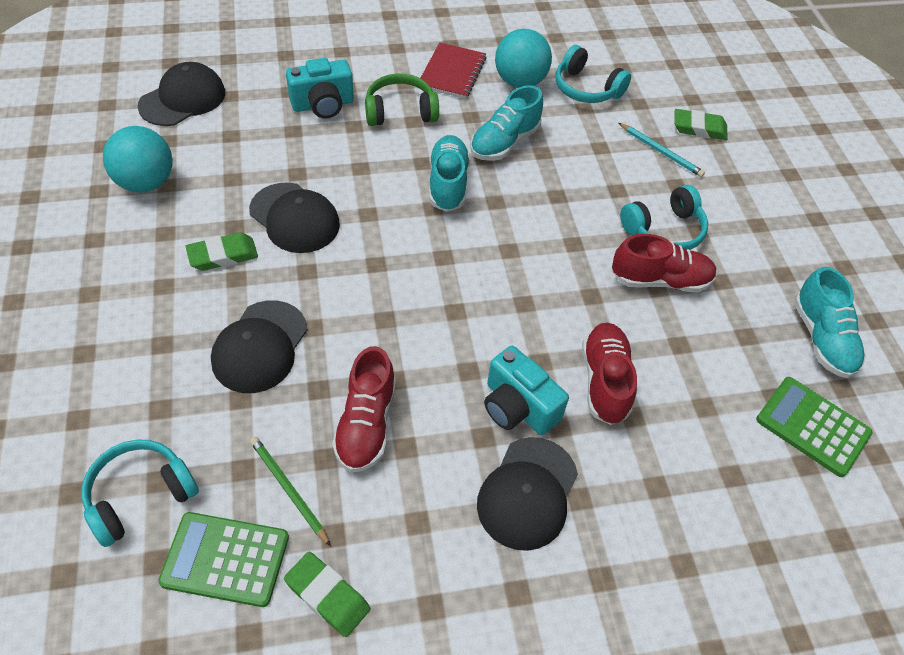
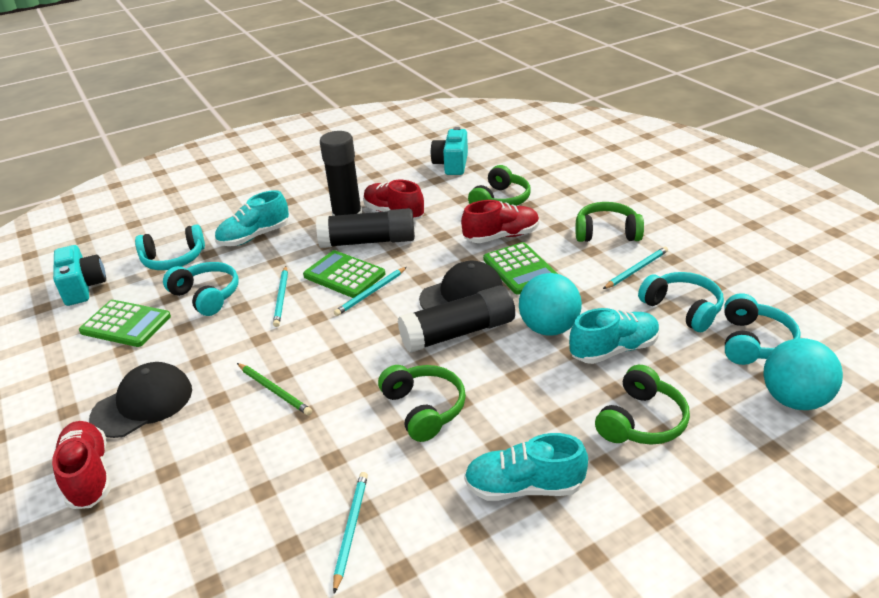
black cap: [137,62,225,126] [211,300,308,393] [249,182,340,253] [477,437,578,551] = 4 -> [89,362,192,438] [419,261,503,310] = 2
black glue stick: none = 0 -> [316,208,415,248] [320,131,362,216] [398,285,515,353] = 3
green calculator: [158,512,289,607] [756,377,873,477] = 2 -> [79,300,171,347] [303,250,385,298] [483,242,558,295] = 3
green eraser: [185,232,258,271] [284,552,370,637] [674,109,728,140] = 3 -> none = 0
green headphones: [365,73,439,126] = 1 -> [378,365,466,442] [468,165,531,206] [575,202,644,242] [595,365,690,445] = 4
red notebook: [421,42,487,99] = 1 -> none = 0
turquoise headphones: [81,439,199,547] [555,45,631,103] [620,185,708,250] = 3 -> [135,224,205,270] [163,262,239,316] [638,272,724,332] [724,294,801,365] = 4
turquoise pencil: [619,123,705,177] = 1 -> [273,266,288,327] [333,472,368,594] [334,267,407,316] [603,247,668,289] = 4

